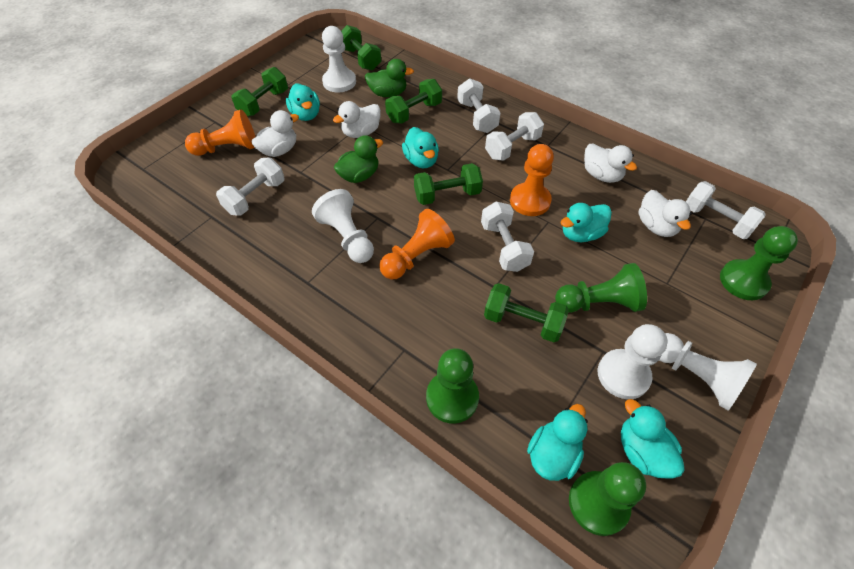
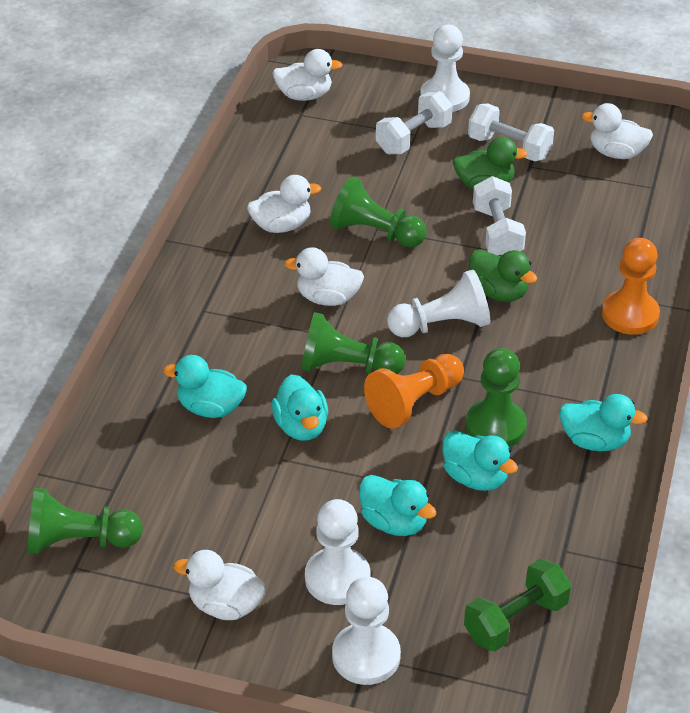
green dumbbell: [232,67,288,117] [341,25,381,71] [385,79,442,123] [414,163,483,205] [484,283,569,342] = 5 -> [464,559,571,651] = 1
orange pawn: [185,110,255,156] [379,209,455,279] [510,144,554,216] = 3 -> [364,354,464,429] [602,238,660,335] = 2
white duck: [252,110,299,157] [333,101,381,138] [584,143,637,183] [638,190,692,237] = 4 -> [173,550,266,620] [247,175,321,233] [272,49,343,101] [284,247,364,306] [582,103,653,159] = 5
white dumbbell: [216,157,284,216] [457,78,501,133] [481,202,534,272] [485,112,544,161] [686,181,766,239] = 5 -> [376,91,453,154] [468,103,554,161] [473,176,526,256] = 3

